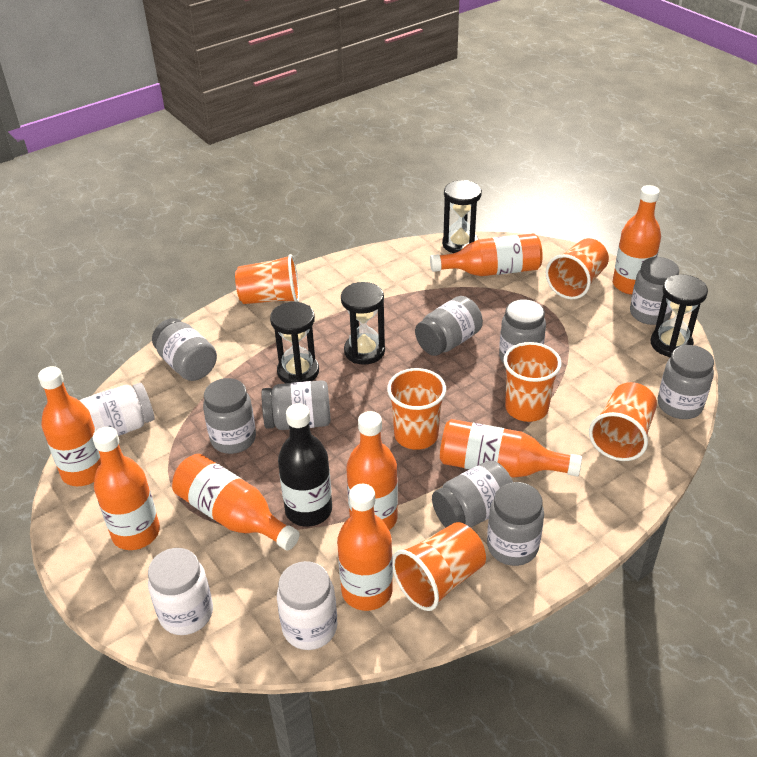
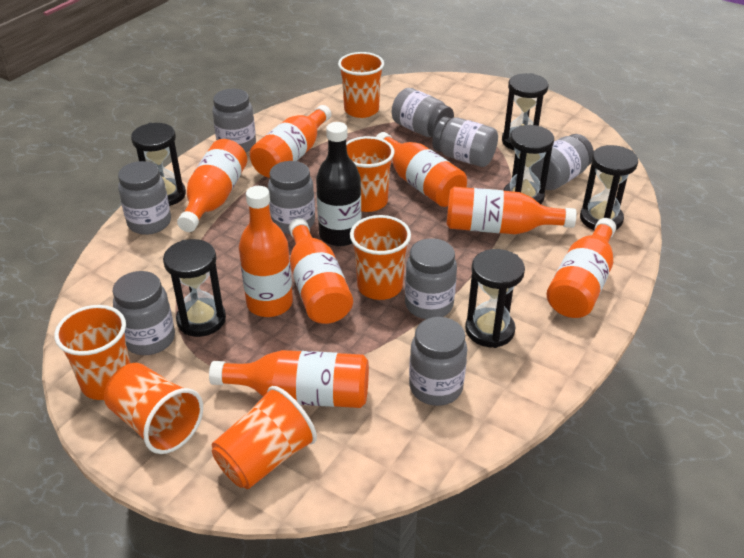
black hourglass: [270,302,319,383] [341,282,385,365] [442,180,482,253] [651,275,708,358] = 4 -> [131,123,186,206] [163,239,226,337] [465,249,525,348] [502,73,549,150] [503,125,554,204] [580,145,638,230] = 6
white jar: [79,383,155,436] [148,548,213,635] [277,561,338,650] = 3 -> none = 0

